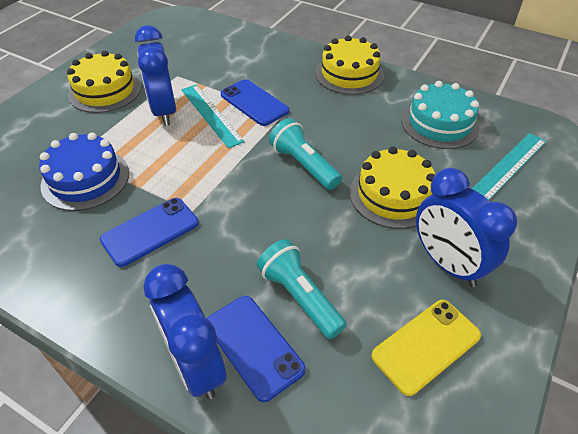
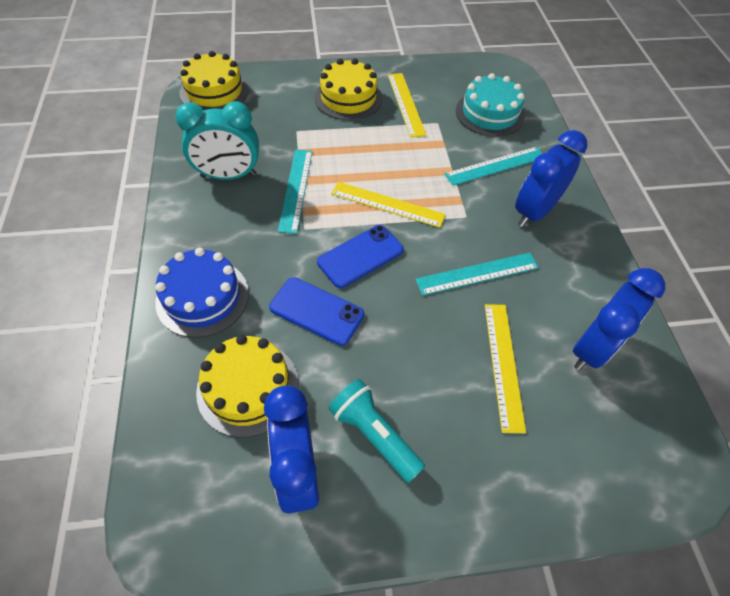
blue phone: [100,198,199,267] [207,296,306,402] [221,79,289,126] = 3 -> [269,277,364,346] [317,225,404,288] = 2
turquoise clock: none = 0 -> [176,101,259,180] = 1
turquoise flashlight: [257,239,347,339] [269,118,342,190] = 2 -> [328,379,425,483] = 1
turquoise ruler: [181,85,245,148] [472,133,546,200] = 2 -> [278,149,312,234] [416,253,539,296] [444,147,543,186] = 3
yellow phone: [371,300,481,396] = 1 -> none = 0
yellow ruler: none = 0 -> [331,182,446,228] [388,73,426,138] [485,304,526,433] = 3

